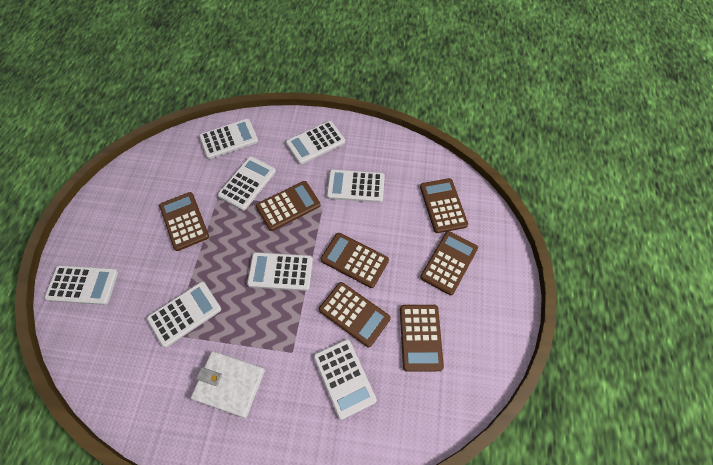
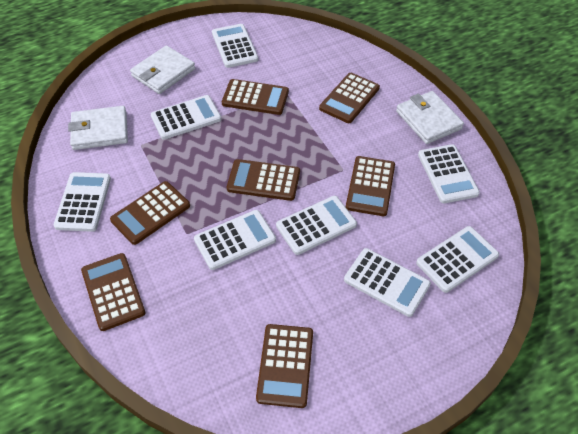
white wallet: [191,351,265,418] = 1 -> [68,106,128,150] [130,45,195,94] [396,91,464,144] = 3

